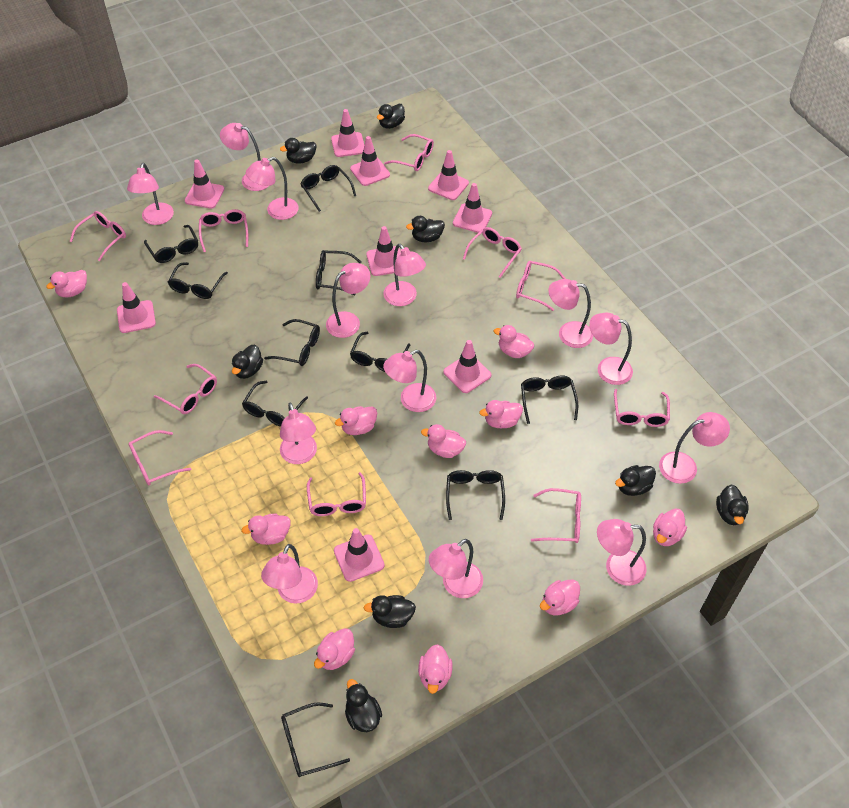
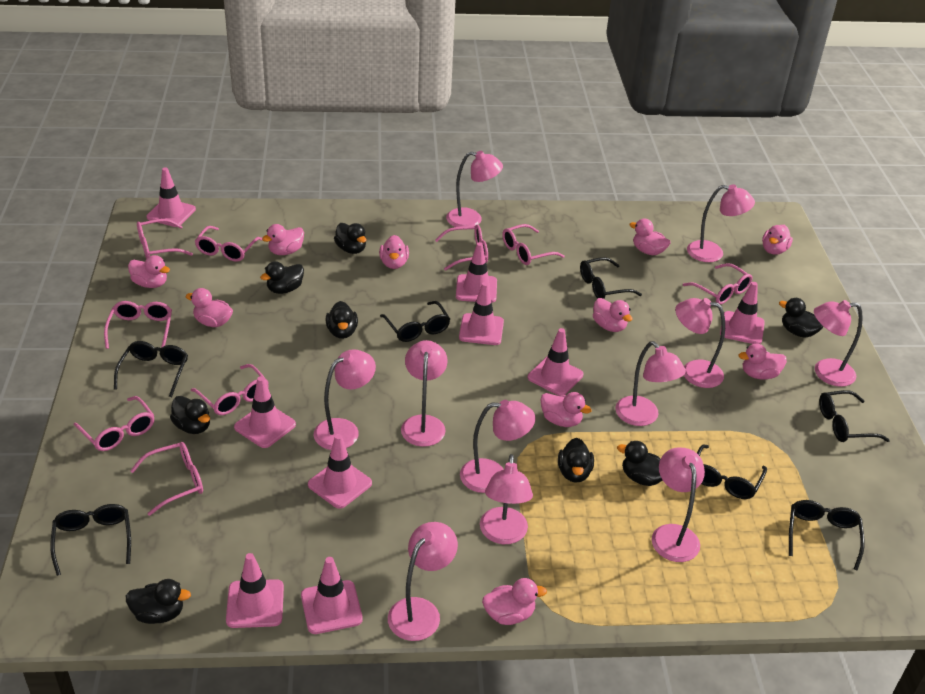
black glasses: [144,225,198,263] [168,262,228,299] [242,381,308,427] [264,319,320,366] [281,702,350,777] [301,165,356,212] [316,250,362,295] [350,332,410,372] [446,470,505,520] [521,376,578,424] = 10 -> [50,504,131,576] [114,341,188,397] [380,301,450,342] [580,257,642,299] [697,444,767,499] [789,500,865,570] [819,390,890,442] = 7
pink glasses: [70,211,126,261] [128,430,191,485] [154,364,217,414] [199,209,248,252] [307,472,366,516] [384,134,434,171] [463,227,522,278] [516,260,566,311] [531,488,581,543] [614,389,670,427] = 10 -> [74,396,154,451] [104,301,172,349] [130,442,203,516] [137,219,193,259] [191,364,269,415] [195,226,262,262] [435,225,488,271] [502,224,565,265] [683,263,752,305] = 9
pink lamp: [127,163,174,225] [220,123,269,191] [246,157,299,220] [261,544,318,604] [280,403,317,464] [326,263,370,338] [383,244,426,306] [383,350,437,412] [429,539,483,598] [548,279,593,348] [589,312,633,385] [597,519,647,586] [659,412,730,484] = 13 -> [314,349,376,450] [388,522,458,641] [401,340,448,447] [446,151,503,227] [460,400,536,493] [480,454,533,544] [615,341,686,426] [652,447,705,562] [675,298,725,388] [687,184,755,262] [814,300,863,387] = 11

